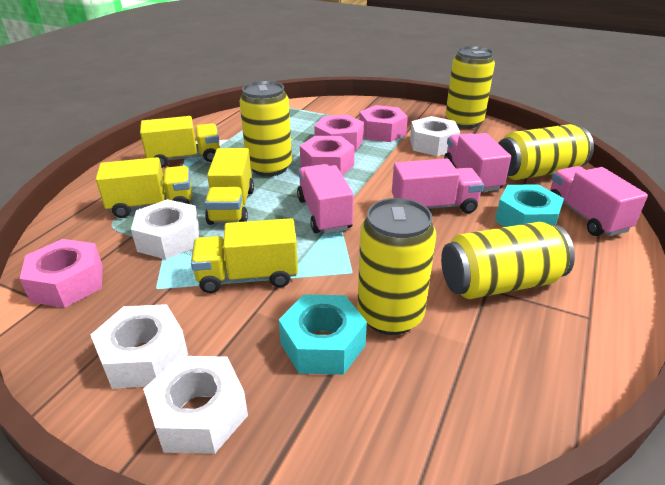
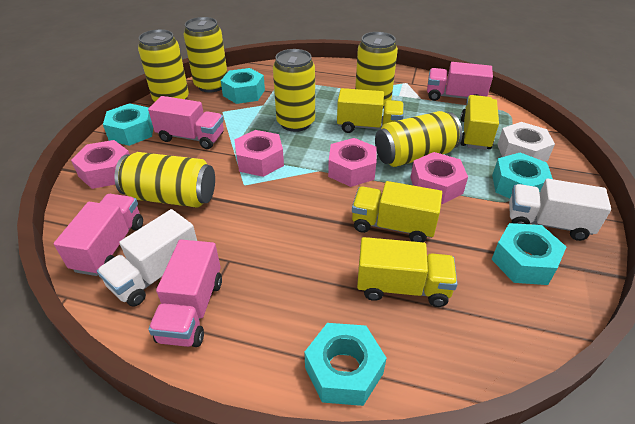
turquoise nut: [279,294,367,375] [495,184,564,227] = 2 -> [103,103,153,146] [221,68,265,104] [304,323,387,406] [491,223,566,285] [492,153,553,199] = 5
white nut: [90,304,188,389] [131,199,199,259] [143,356,248,454] [410,116,460,156] = 4 -> [497,122,555,162] = 1
white truck: none = 0 -> [97,209,197,307] [509,179,611,241] = 2
yellow can: [240,81,292,176] [357,198,436,335] [441,222,575,299] [445,46,495,129] [498,124,594,180] = 5 -> [115,152,215,208] [138,29,189,102] [184,17,227,93] [273,49,315,132] [355,32,398,109] [375,111,462,167] = 6

